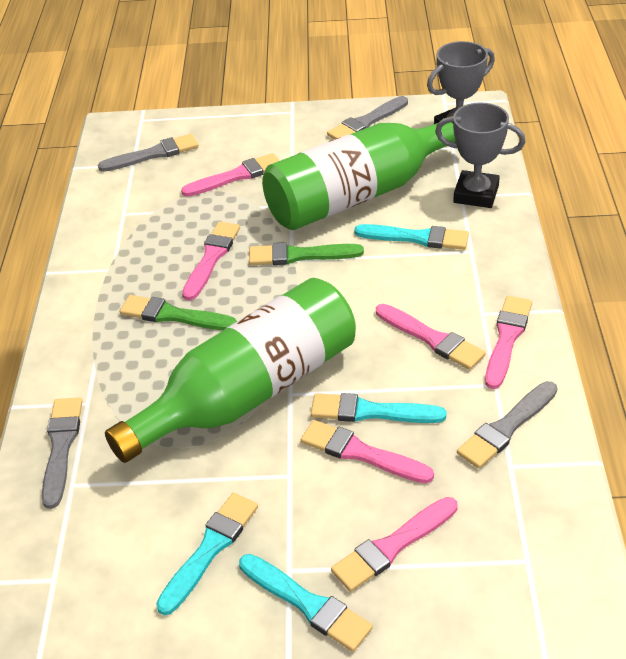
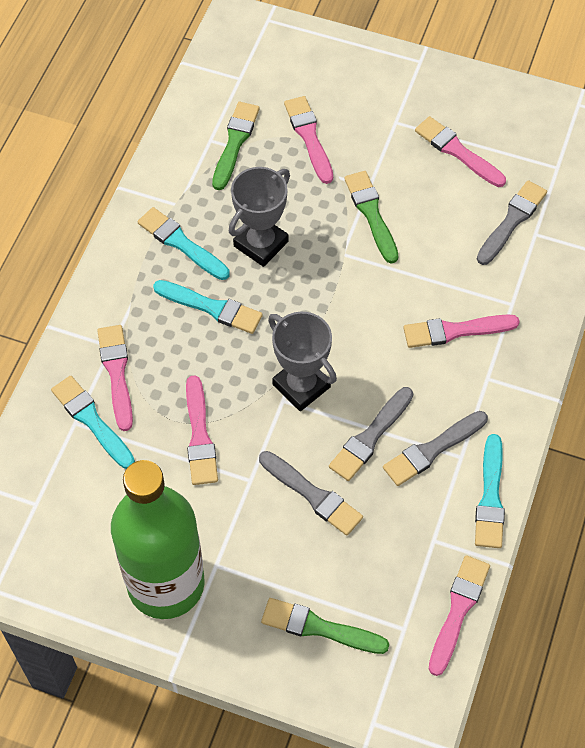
green bottle: [105,278,356,463] [262,115,456,230] = 2 -> [111,460,205,619] = 1
green brush: [120,295,237,330] [249,243,364,265] = 2 -> [212,102,260,190] [261,598,389,654] [344,171,399,264] = 3

